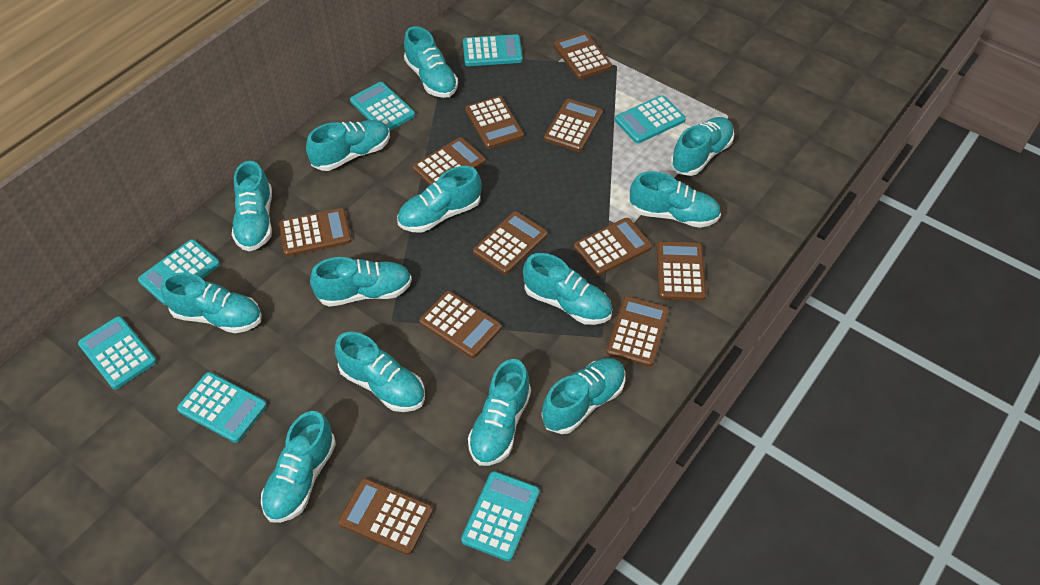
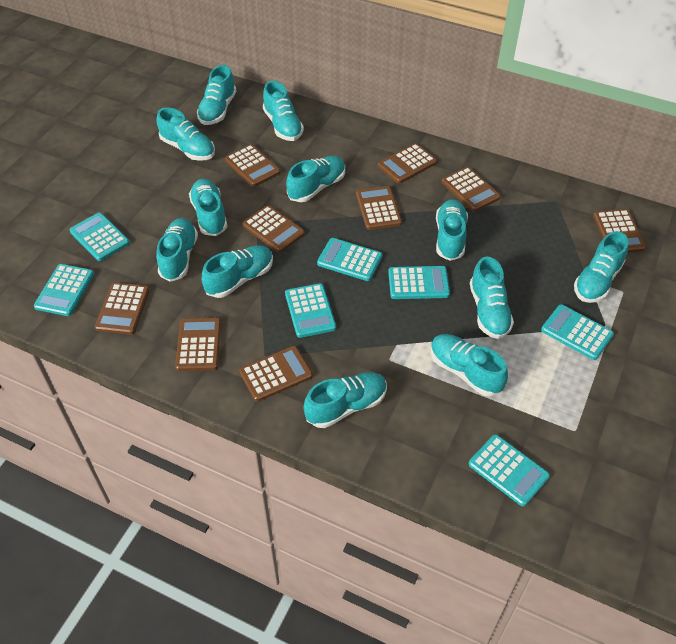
brown calculator: [279,208,352,256] [338,478,433,555] [413,137,486,186] [419,291,502,358] [465,96,524,149] [473,211,547,275] [544,99,603,152] [554,32,612,79] [574,218,652,276] [606,296,669,367] [656,241,706,301] = 11 -> [95,283,150,335] [175,318,221,371] [225,144,280,187] [239,346,313,402] [242,205,305,253] [356,186,402,230] [378,143,437,184] [442,167,501,212] [593,209,646,253] = 9
turquoise shoe: [161,272,262,333] [232,161,272,251] [261,411,336,523] [306,120,390,171] [310,257,412,307] [335,332,425,412] [397,166,481,233] [404,26,458,98] [468,359,531,466] [523,253,612,325] [542,358,625,434] [630,171,721,228] [671,117,734,176] = 13 -> [156,107,215,161] [156,218,198,282] [189,179,227,236] [197,65,237,125] [202,245,273,298] [263,81,304,141] [286,156,345,202] [304,372,387,428] [431,334,508,396] [436,199,468,261] [470,257,514,339] [574,231,628,303] = 12

